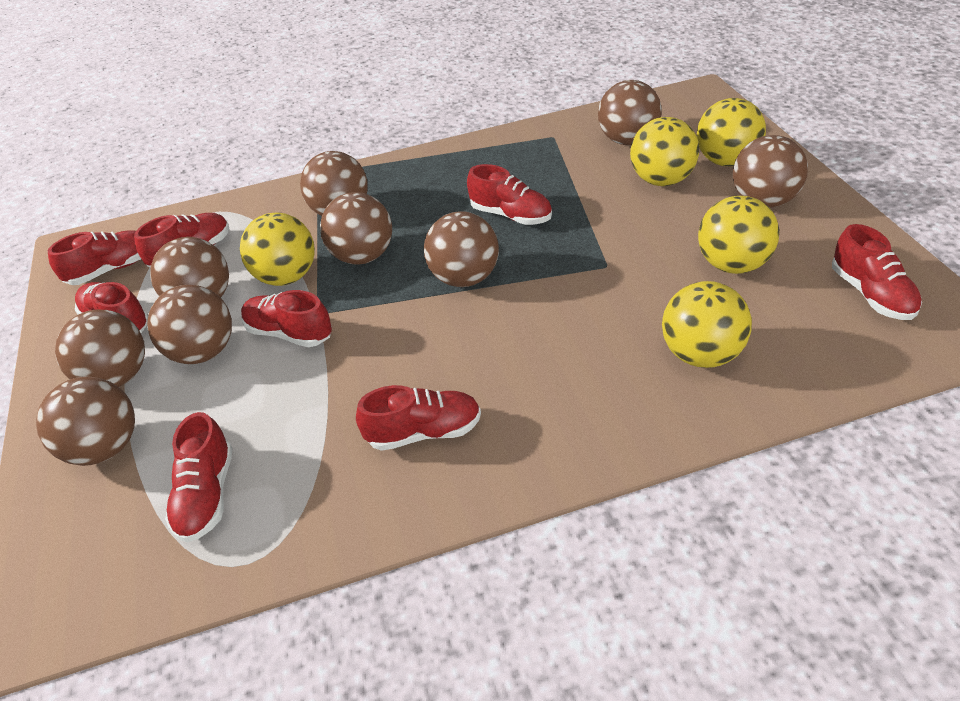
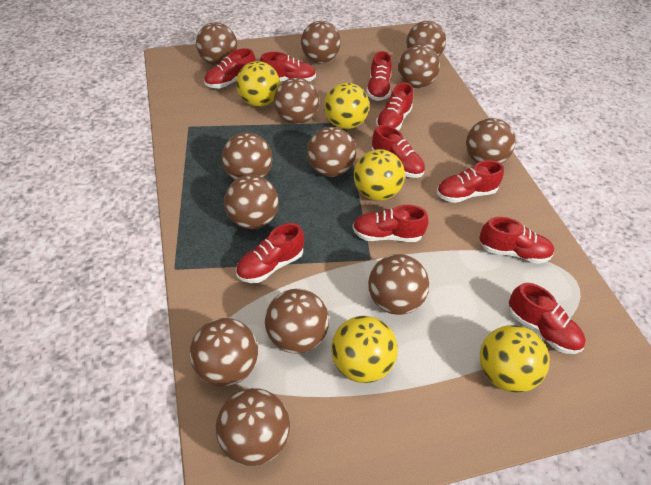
brown ball: [36,377,135,466] [55,310,145,387] [147,285,232,364] [150,237,229,298] [300,151,368,216] [320,192,392,265] [424,211,499,287] [598,80,662,145] [733,135,808,208] = 9 -> [190,318,258,387] [196,22,237,66] [216,388,290,466] [222,132,272,180] [224,175,279,229] [265,289,329,354] [274,78,319,124] [301,21,341,63] [307,127,356,177] [368,254,429,315] [398,45,440,88] [406,21,446,57] [466,118,516,164] = 13
red shoe: [48,230,141,285] [75,282,148,333] [134,213,229,267] [165,412,233,542] [241,290,332,347] [356,385,481,451] [467,164,552,225] [832,224,922,320] = 8 -> [204,48,256,88] [236,223,304,283] [260,52,316,81] [352,205,429,242] [366,51,392,101] [372,125,425,178] [376,82,413,131] [437,160,504,203] [479,217,554,264] [509,283,586,354] = 10

